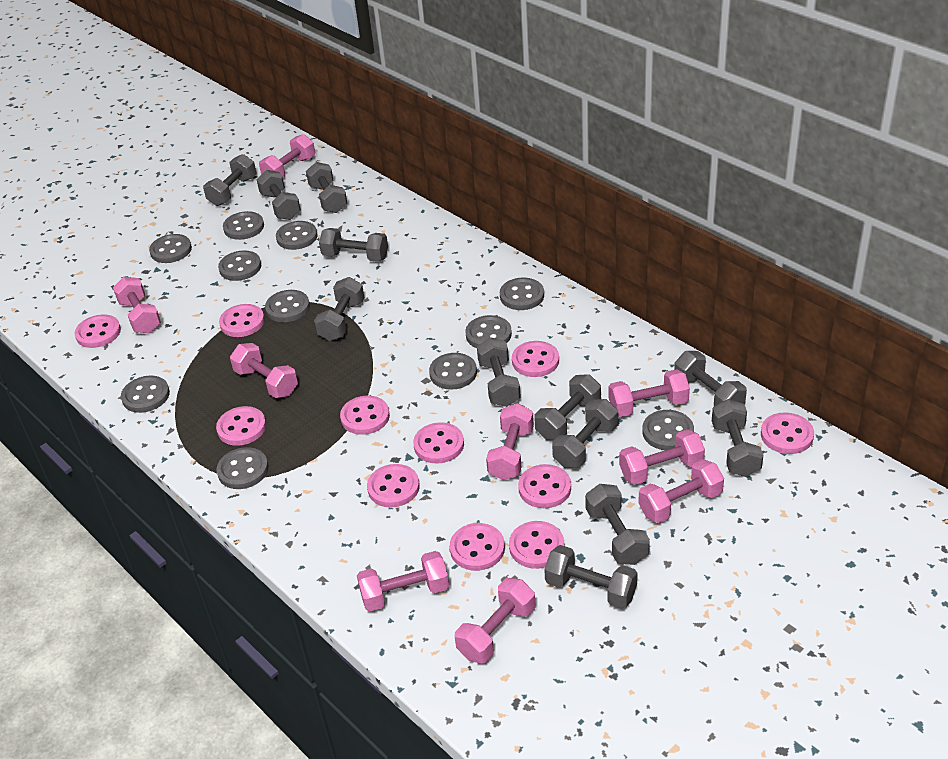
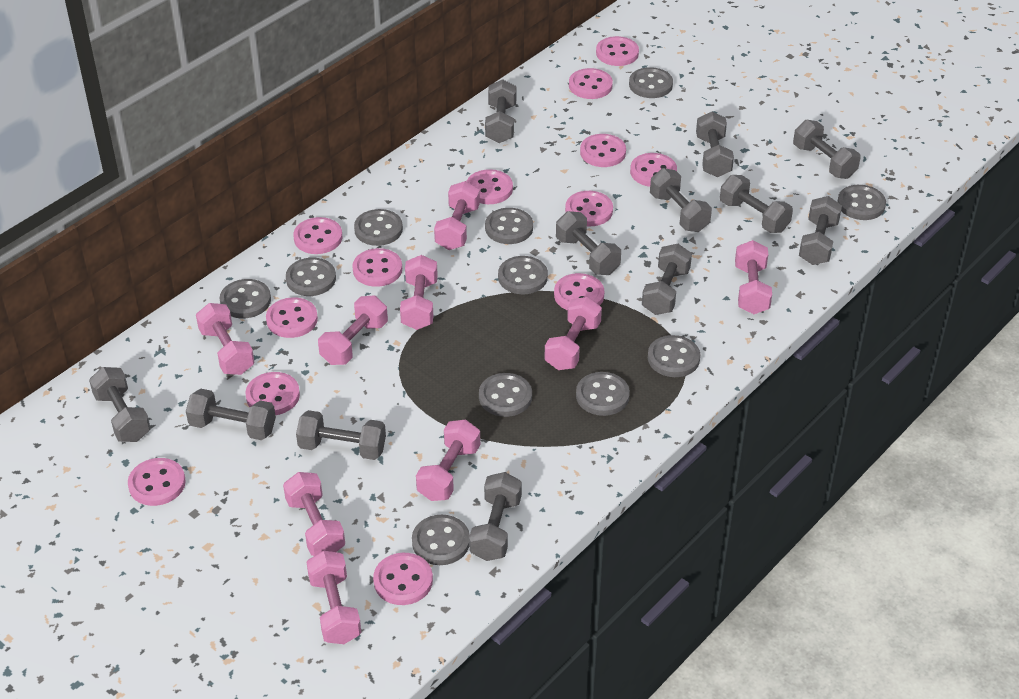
pink button: [75,315,121,348] [216,406,266,446] [219,304,265,337] [340,396,390,435] [367,464,420,508] [413,422,464,464] [449,523,505,571] [509,521,564,569] [512,341,559,377] [518,464,571,508] [761,412,814,454] = 11 -> [128,458,186,506] [245,372,300,415] [266,297,318,338] [293,217,342,254] [352,248,402,287] [373,553,433,605] [466,169,513,204] [554,273,604,311] [565,191,613,226] [569,68,613,99] [580,134,626,167] [596,36,639,66] [630,153,677,187] = 13

